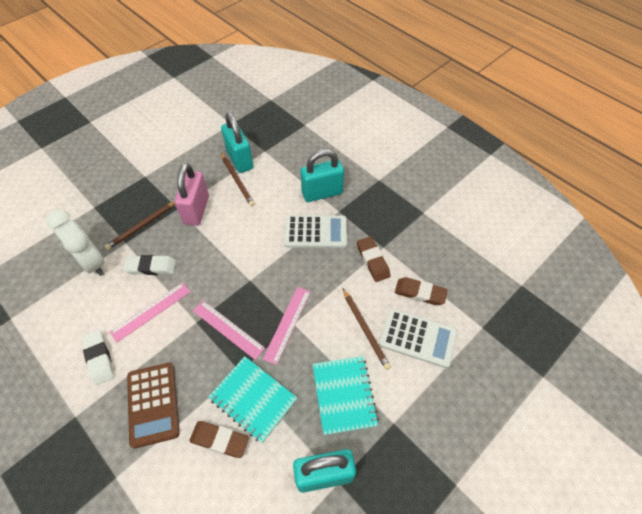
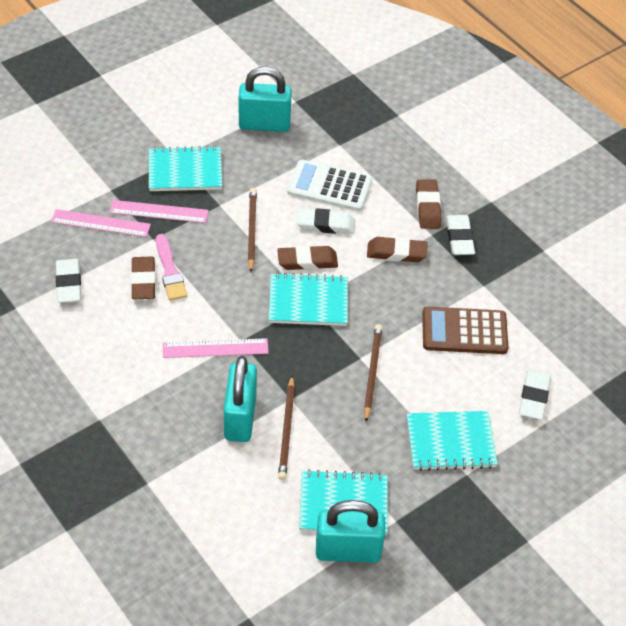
brown eraser: [189,421,249,458] [357,236,391,282] [395,277,448,305] = 3 -> [131,256,156,300] [277,245,338,270] [367,237,428,262] [416,179,442,229] = 4
pink brush: none = 0 -> [156,234,187,301] = 1
pink padlock: [175,163,209,226] = 1 -> none = 0
turquoise notebook: [209,356,297,443] [312,356,379,435] = 2 -> [149,146,222,191] [269,273,348,326] [299,469,387,535] [407,411,498,471] = 4
white calculator: [284,215,347,248] [379,309,457,368] = 2 -> [287,160,372,211] = 1
white clock: [46,210,105,276] = 1 -> none = 0
white eraser: [81,329,114,385] [123,255,176,275] = 2 -> [56,259,81,303] [296,208,355,234] [446,215,475,255] [519,369,551,420] = 4

